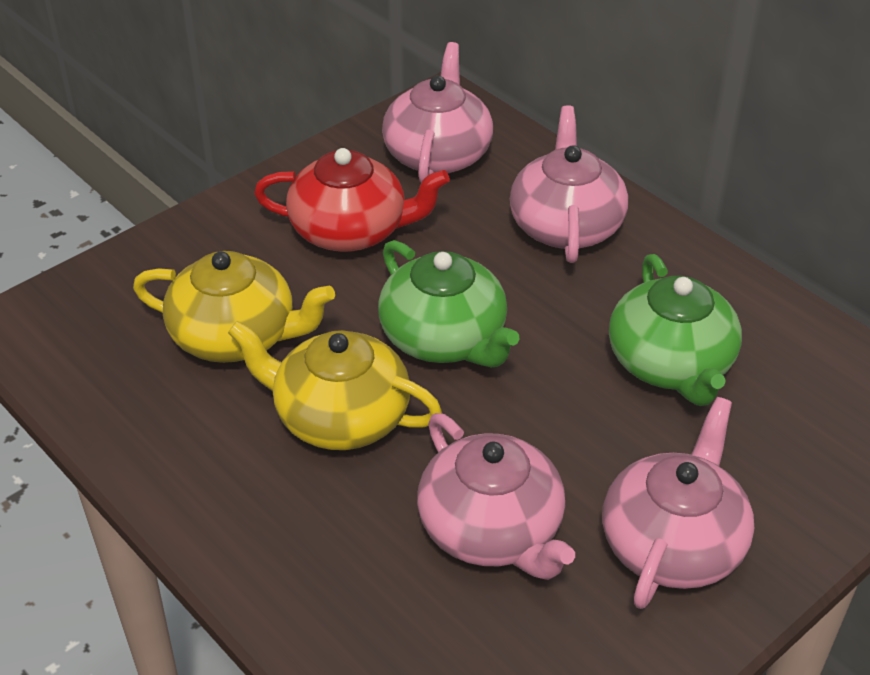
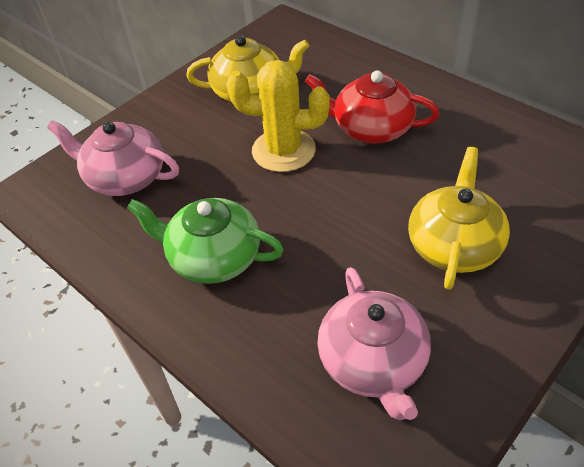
green teapot: [378,240,519,367] [609,254,742,406] = 2 -> [127,198,284,284] = 1
pink teapot: [382,42,493,183] [417,413,575,580] [510,105,628,263] [602,397,754,609] = 4 -> [47,120,179,196] [317,267,431,420] = 2
yellow cactus: none = 0 -> [227,60,330,172] = 1

